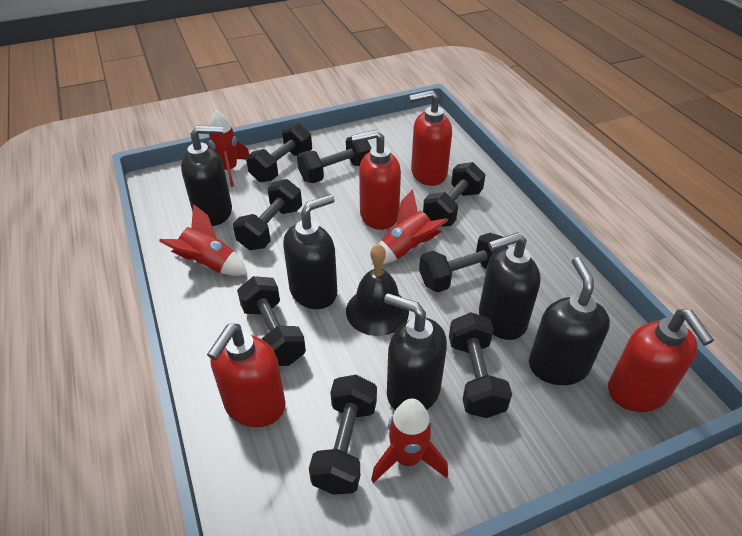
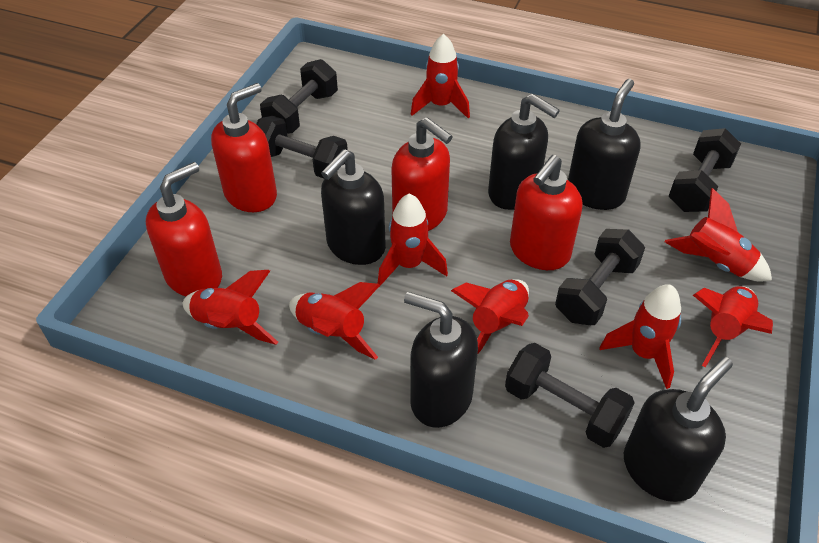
black bell: [346,244,409,336] = 1 -> none = 0
black dumbbell: [233,179,302,250] [237,276,306,366] [246,124,312,182] [297,136,372,183] [309,375,377,494] [419,233,508,292] [423,162,486,227] [449,312,512,418] = 8 -> [256,116,348,179] [260,59,338,134] [505,343,635,448] [555,229,645,325] [669,128,741,212] = 5
red rocket: [159,204,247,276] [208,110,249,187] [371,399,448,483] [372,189,448,265] = 4 -> [183,270,278,345] [289,282,380,360] [378,193,448,286] [411,34,470,119] [451,279,529,353] [600,284,681,389] [665,188,772,282] [693,286,773,368] = 8

